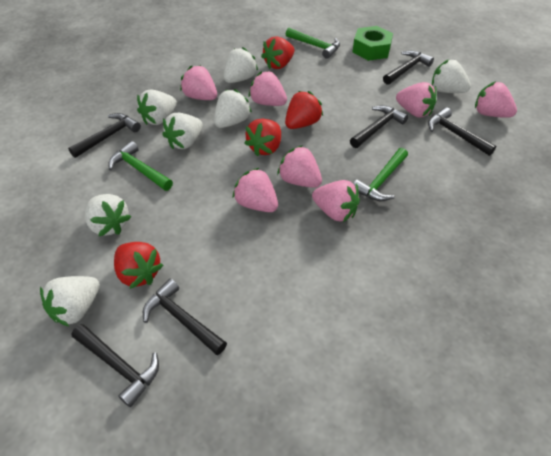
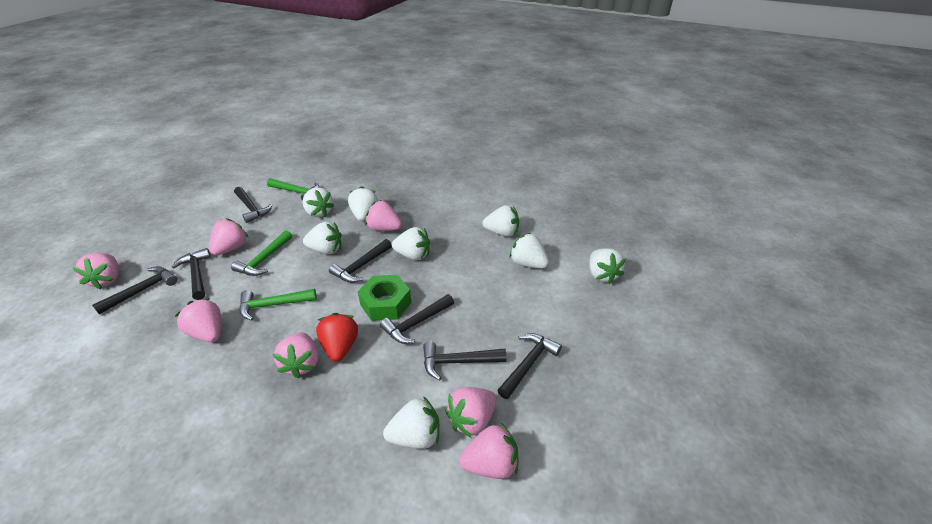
black hammer: [68,113,141,158] [71,324,159,407] [143,279,227,355] [350,105,408,148] [383,50,434,85] [428,107,496,156] = 6 -> [92,266,178,314] [172,248,211,300] [234,187,272,223] [329,239,392,283] [380,294,454,344] [423,341,506,381] [497,333,562,399] = 7
red strawberry: [114,242,163,289] [244,119,281,157] [261,36,295,69] [285,91,323,129] = 4 -> [316,313,358,362] = 1
white strawberry: [40,276,100,327] [85,194,131,236] [137,90,177,125] [163,113,203,149] [214,89,252,128] [224,47,258,83] [432,60,471,93] = 7 -> [303,187,335,217] [303,221,342,254] [348,186,378,221] [383,396,439,449] [392,227,430,260] [482,205,519,237] [509,233,549,269] [589,248,626,284] = 8

